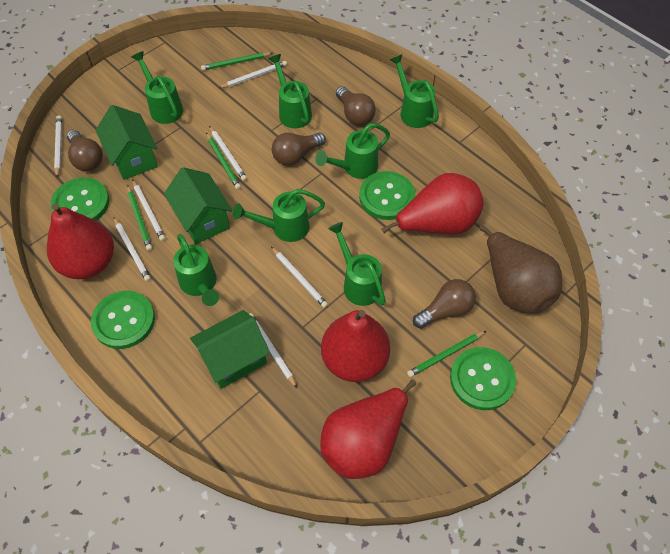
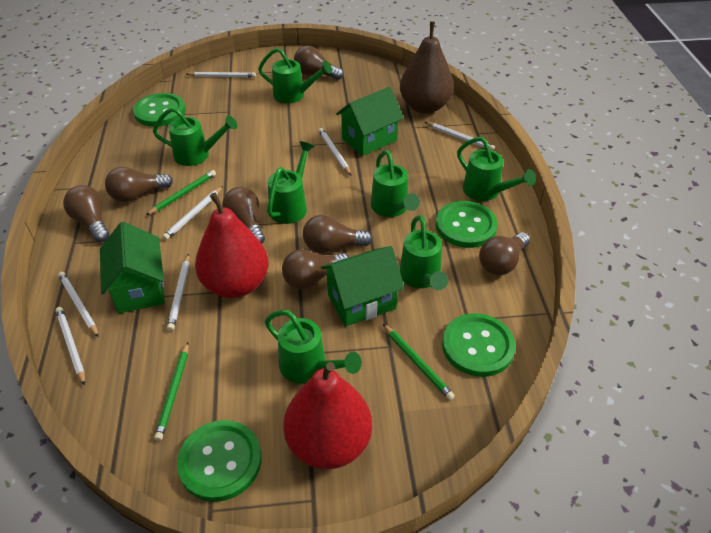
brown light bulb: [67,130,103,171] [272,133,326,166] [336,86,376,126] [413,279,476,329] = 4 -> [63,185,109,242] [105,167,173,202] [222,187,265,244] [282,249,349,289] [294,46,344,80] [303,215,373,253] [479,232,530,275] = 7
green pencil: [127,185,152,251] [201,53,273,71] [206,132,241,190] [407,331,486,377] = 4 -> [146,170,216,215] [154,342,188,441] [383,324,455,400] = 3
red pear: [47,203,114,279] [320,379,416,479] [321,310,390,382] [381,173,483,234] = 4 -> [195,193,268,298] [283,362,372,469] = 2

